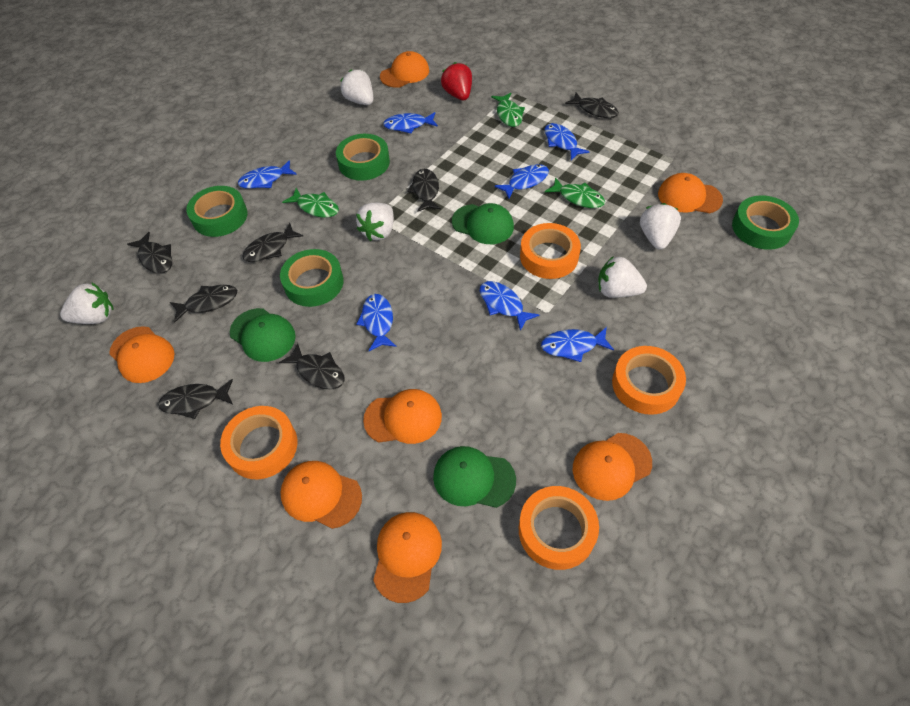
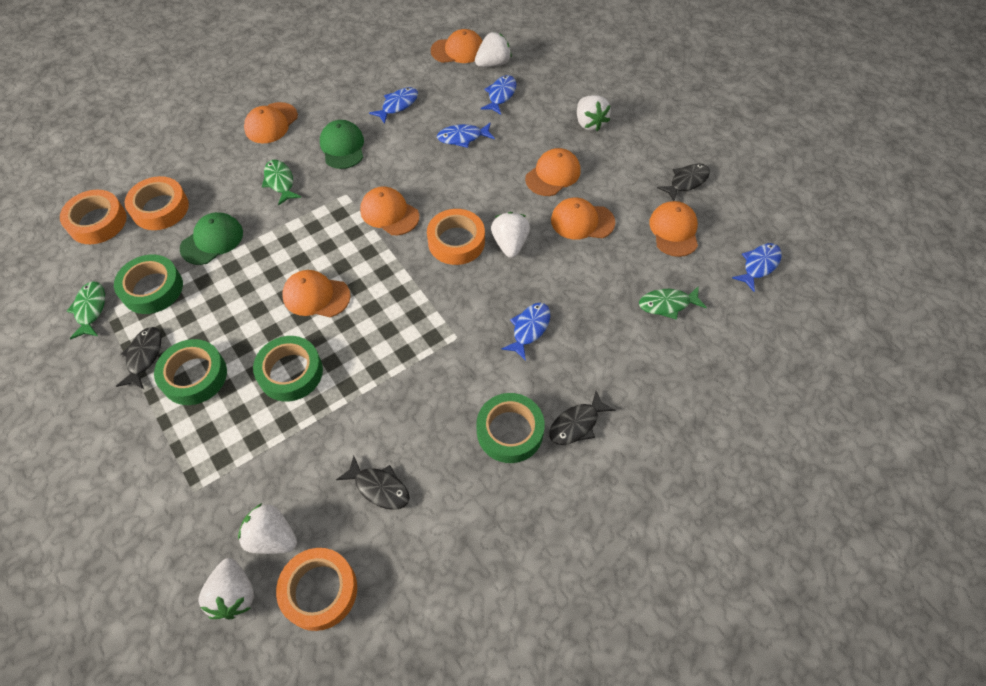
black fish: [127,232,172,274] [158,379,233,419] [170,285,237,322] [242,222,303,262] [279,343,345,390] [407,169,441,212] [565,93,619,118] = 7 -> [116,327,161,389] [336,455,410,510] [549,391,615,445] [657,163,710,201] = 4
blue fish: [238,160,297,189] [356,294,396,351] [383,112,438,134] [480,281,539,331] [494,164,549,199] [541,327,614,362] [544,123,590,160] = 7 -> [369,87,418,124] [437,122,495,148] [481,75,516,115] [501,303,550,361] [732,243,782,292] = 5
green cap: [230,308,296,362] [433,446,516,508] [452,203,514,244] = 3 -> [180,212,243,265] [320,120,364,169] = 2
red strawberry: [441,62,472,101] = 1 -> none = 0

